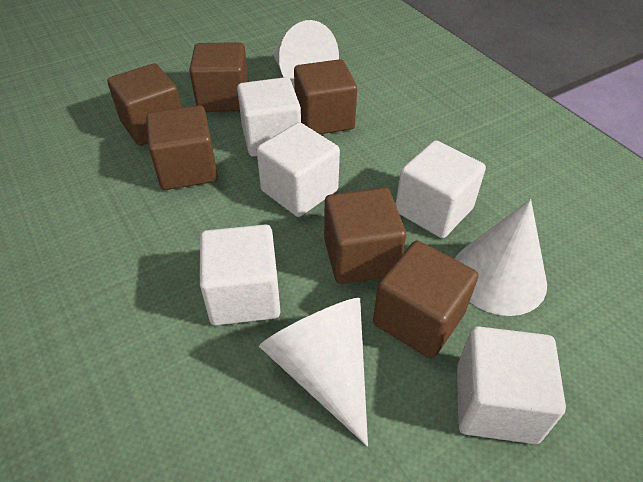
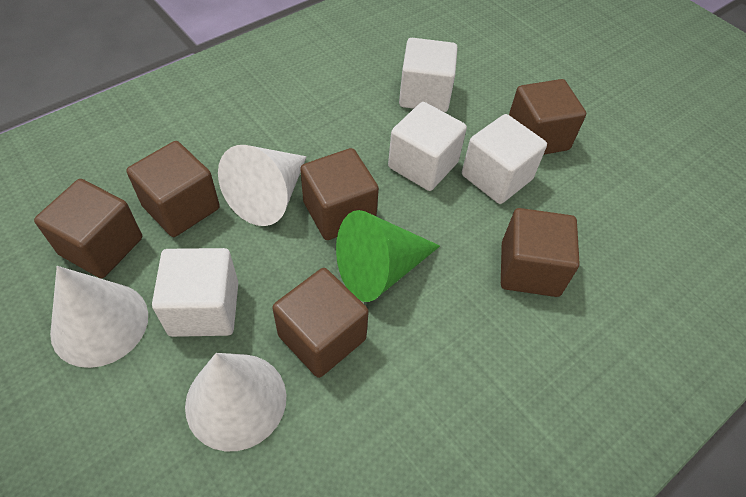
green cone: none = 0 -> [336,210,440,302] = 1
white cube: [200,225,280,325] [237,77,301,157] [257,122,340,217] [396,140,486,238] [457,326,566,444] = 5 -> [152,248,238,337] [388,102,467,191] [399,38,458,112] [462,114,547,204] = 4

